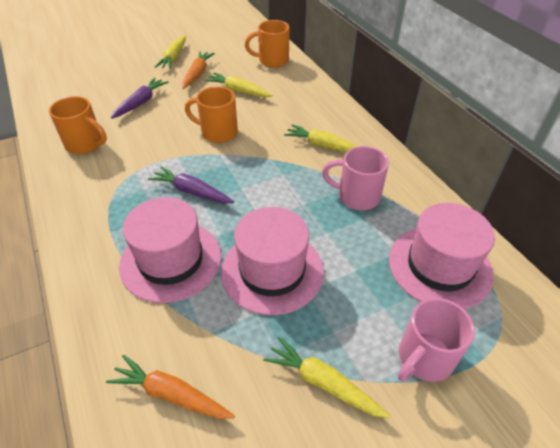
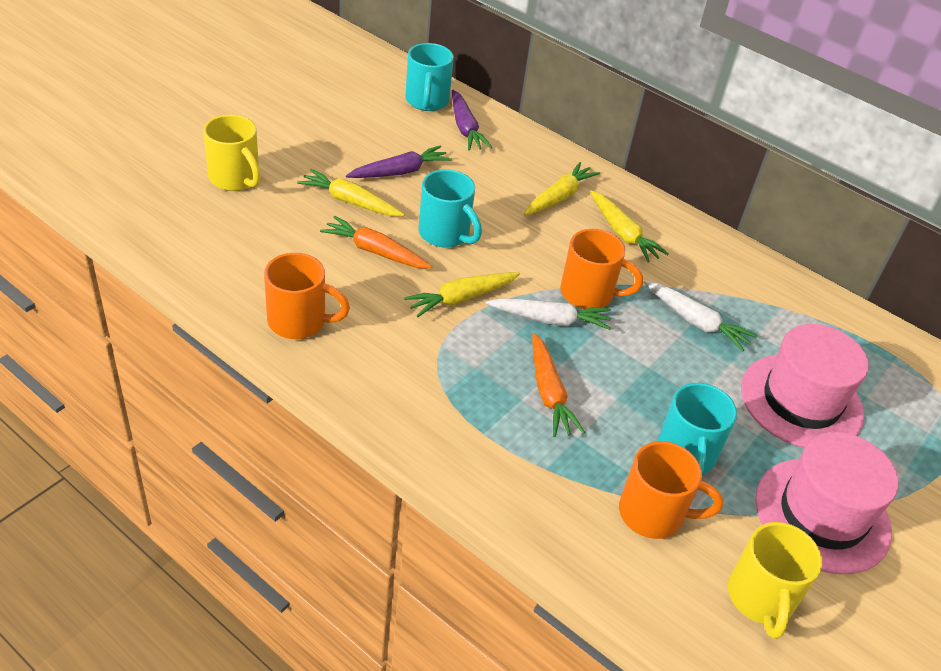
pink hat: [119,197,221,303] [221,207,324,315] [389,203,495,309] = 3 -> [741,324,869,448] [755,432,898,574] = 2
pink mug: [322,146,389,210] [398,298,475,382] = 2 -> none = 0
turquoise mug: none = 0 -> [405,43,454,111] [418,169,482,248] [657,383,737,474] = 3
white carrot: none = 0 -> [485,298,611,330] [644,281,757,352] = 2
yellow mug: none = 0 -> [203,115,261,191] [728,522,822,639] = 2

